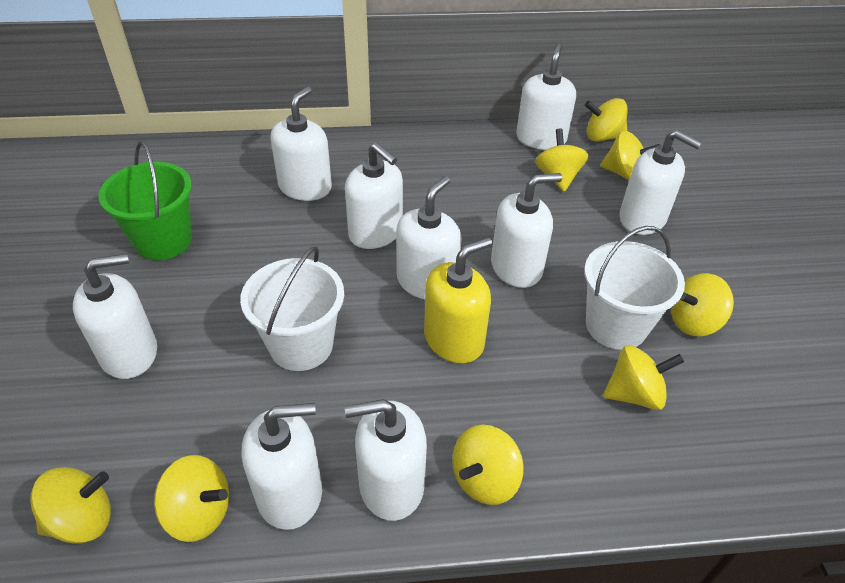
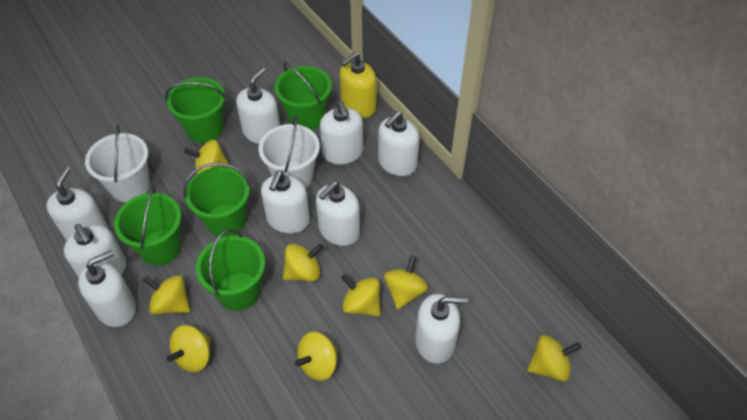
green bucket: [98,141,192,260] = 1 -> [114,186,182,265] [165,77,226,143] [183,162,251,237] [196,229,265,311] [275,62,332,130] = 5

